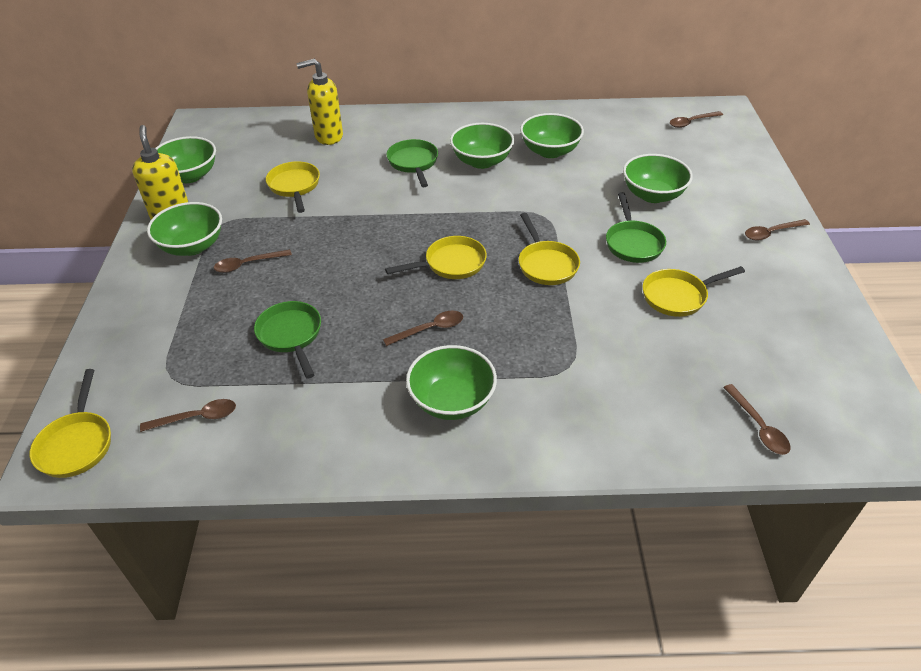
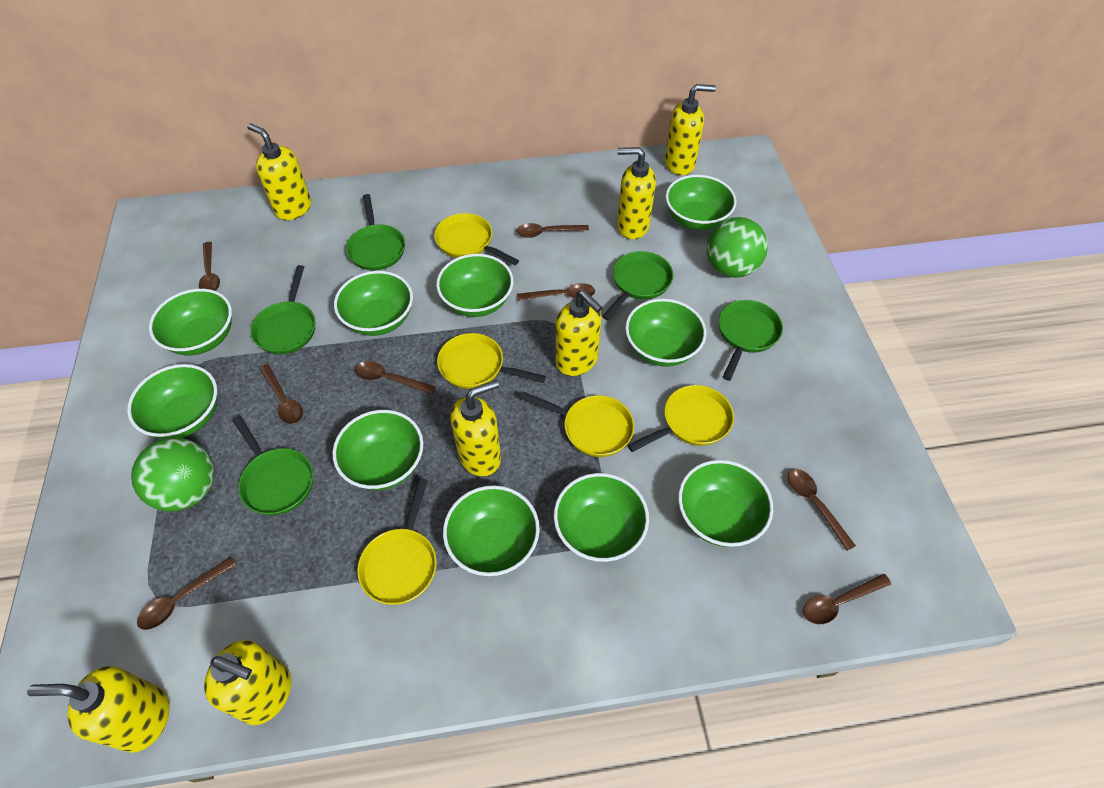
brown spoon: [140,399,236,432] [214,249,292,273] [383,311,463,346] [670,111,723,128] [723,384,790,455] [745,219,810,240] = 6 -> [137,556,236,630] [199,242,220,291] [259,364,303,424] [355,361,436,394] [516,223,589,238] [517,283,595,301] [788,469,856,551] [803,574,891,624] = 8
green ball: none = 0 -> [131,438,214,511] [707,217,768,278] = 2
green bowl: [147,202,222,256] [155,136,216,183] [406,345,497,420] [450,123,514,169] [520,113,584,158] [623,154,693,203] = 6 -> [127,364,217,439] [149,289,232,355] [332,410,424,490] [334,271,413,336] [436,254,513,317] [443,485,540,576] [554,473,649,562] [625,299,706,367] [665,175,736,230] [678,460,773,547] = 10
green pan: [254,301,321,379] [386,139,438,187] [606,192,666,263] = 3 -> [232,416,313,516] [250,265,315,354] [346,194,405,270] [602,251,673,320] [719,300,783,381] = 5
yellow soap dispenser: [132,125,188,219] [296,59,343,145] = 2 -> [27,666,169,753] [204,640,291,725] [247,123,311,220] [450,380,501,476] [556,290,602,376] [617,147,656,239] [665,84,716,175] = 7

